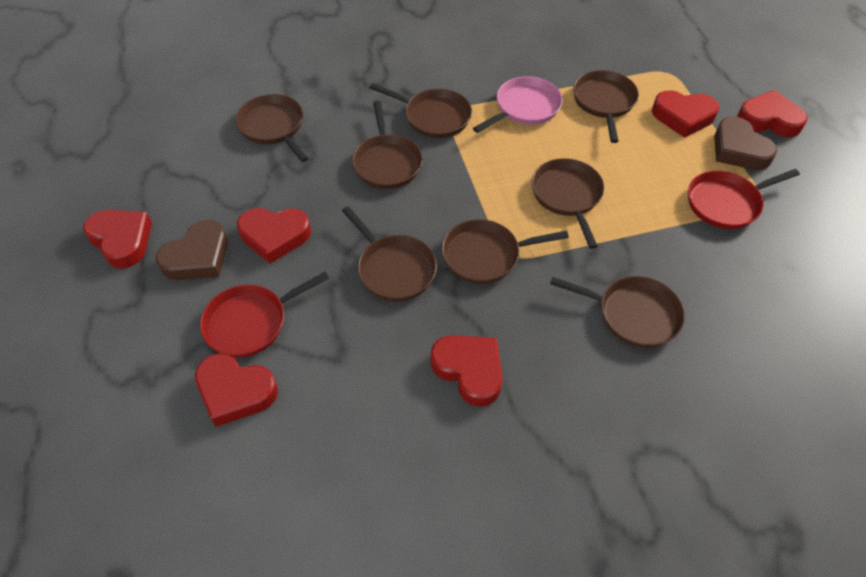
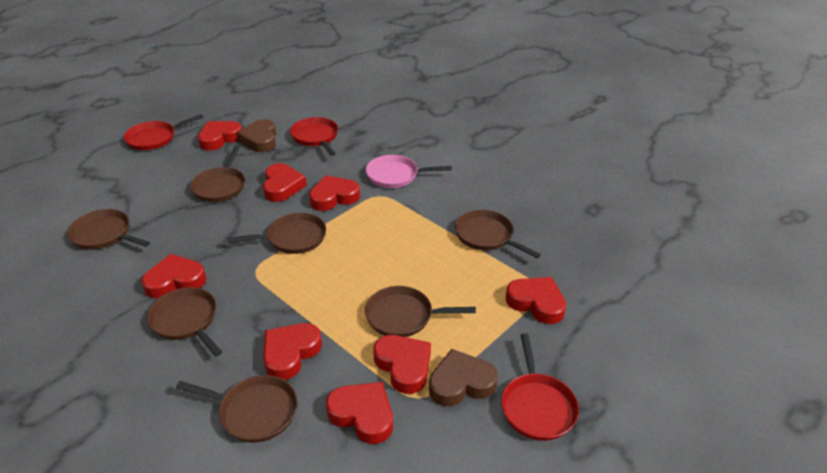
brown pan: [235,94,309,162] [342,206,437,301] [352,101,423,189] [369,83,472,138] [442,219,569,284] [532,158,604,249] [550,276,685,348] [573,70,639,143] = 8 -> [67,209,150,250] [147,287,222,356] [176,375,297,443] [190,145,245,202] [227,213,326,254] [365,286,476,337] [455,210,541,258] = 7
red heart: [83,210,152,269] [195,353,278,427] [237,208,311,264] [431,335,503,407] [652,90,719,138] [737,90,808,137] = 6 -> [141,254,206,298] [198,121,242,151] [263,163,307,202] [263,323,322,380] [309,175,360,211] [326,382,393,444] [373,335,431,394] [506,277,566,324] = 8
red pan: [200,272,329,357] [688,169,800,229] = 2 -> [124,114,203,150] [290,117,338,156] [501,333,579,441] = 3

